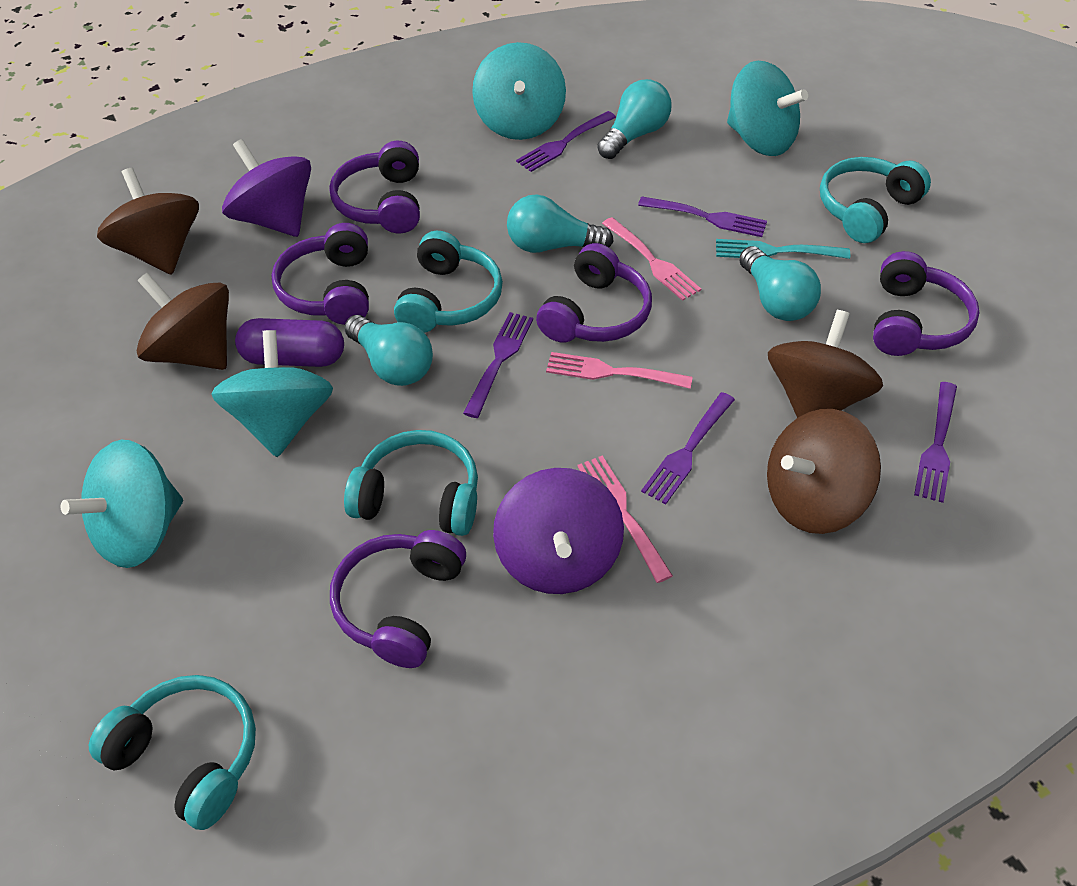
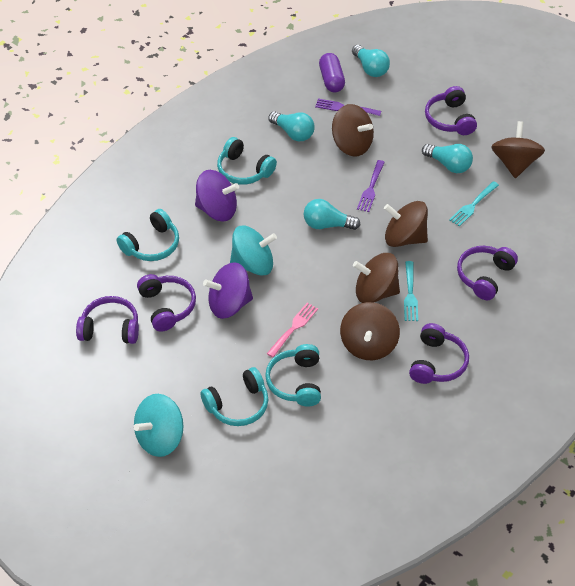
brown spinning top: [97,168,199,275] [136,273,229,370] [767,409,881,534] [768,310,883,418] = 4 -> [332,104,374,157] [340,302,400,360] [353,253,400,303] [384,201,428,247] [491,121,545,178] = 5
pink fork: [546,352,693,389] [577,456,673,583] [602,217,701,301] = 3 -> [267,303,318,358] = 1
purple fork: [463,312,533,418] [516,111,616,172] [638,196,767,237] [641,392,735,504] [914,382,957,503] = 5 -> [315,99,381,116] [357,160,385,212] = 2
turquoise fork: [716,239,850,259] = 1 -> [404,261,418,321] [449,181,499,226] = 2
turquoise spinning top: [61,440,183,568] [211,330,333,457] [472,42,566,140] [727,61,808,156] = 4 -> [134,394,183,457] [230,226,277,276] = 2

